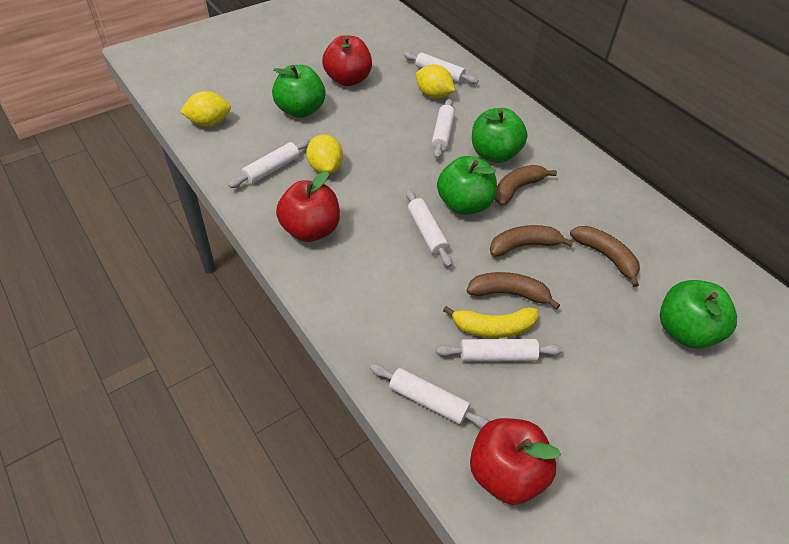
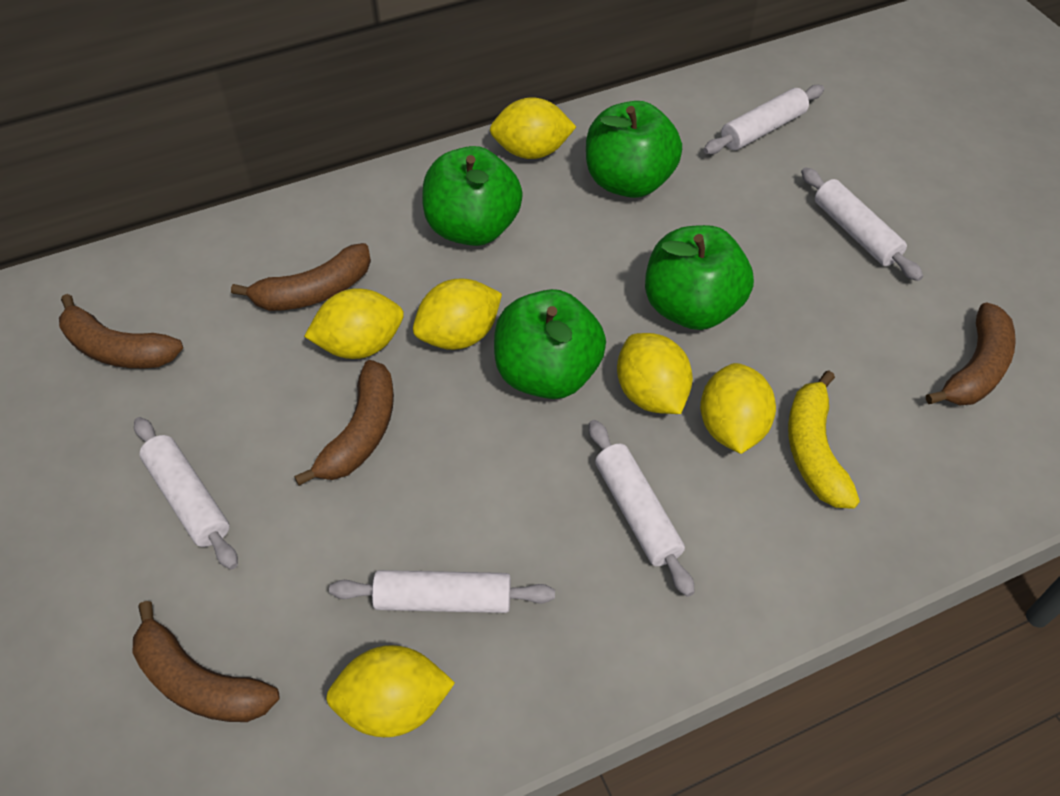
brown banana: [467,272,560,310] [490,225,573,257] [495,165,557,206] [570,226,640,287] = 4 -> [59,294,183,368] [133,601,280,722] [231,243,371,311] [294,360,394,486] [926,302,1016,405] = 5
red apple: [276,171,340,242] [322,35,372,86] [470,418,561,505] = 3 -> none = 0
white rolling pin: [228,139,310,188] [370,364,489,428] [404,52,479,84] [406,189,452,267] [432,99,455,159] [436,339,563,362] = 6 -> [134,417,238,570] [329,570,555,613] [589,420,695,597] [704,85,824,154] [801,167,923,281] = 5
yellow lemon: [180,91,231,127] [306,134,343,174] [416,65,455,99] = 3 -> [304,288,404,359] [326,645,455,737] [413,279,502,350] [490,97,576,159] [617,333,693,414] [700,363,776,454] = 6

